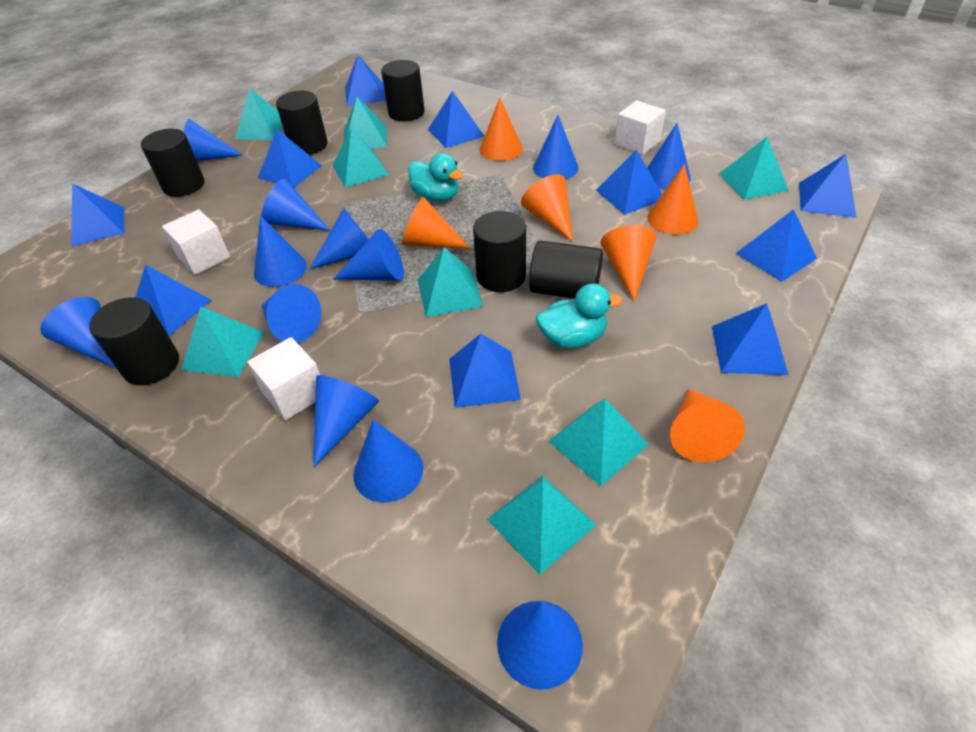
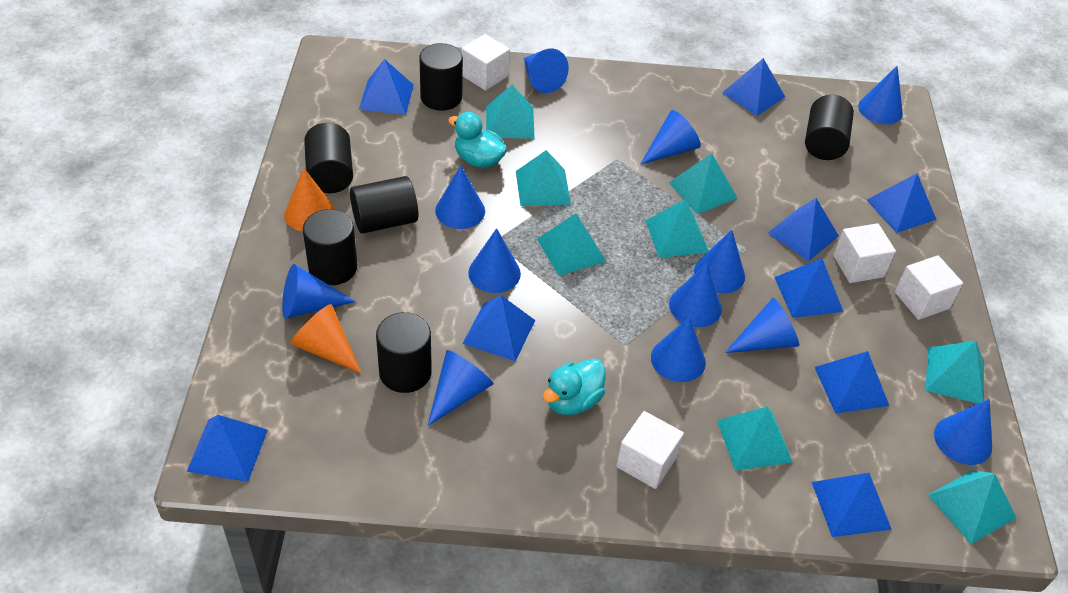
blue pyramid: [71,183,124,247] [136,265,212,336] [258,129,322,187] [345,55,386,106] [428,91,484,148] [449,334,521,408] [596,150,662,215] [712,303,789,375] [735,209,817,282] [799,154,856,218] = 10 -> [187,415,268,482] [359,59,414,115] [462,295,535,361] [722,58,785,116] [768,198,839,261] [774,258,843,318] [812,473,892,537] [815,351,889,414] [867,173,937,233] = 9
orange cone: [402,197,471,249] [480,97,523,161] [521,175,573,241] [600,225,656,301] [647,164,698,235] [670,389,745,462] = 6 -> [284,168,335,232] [291,304,361,373] = 2
white cube: [162,209,230,275] [247,337,320,420] [615,101,666,155] = 3 -> [461,34,510,91] [616,411,684,489] [833,223,896,283] [895,255,963,320] = 4

